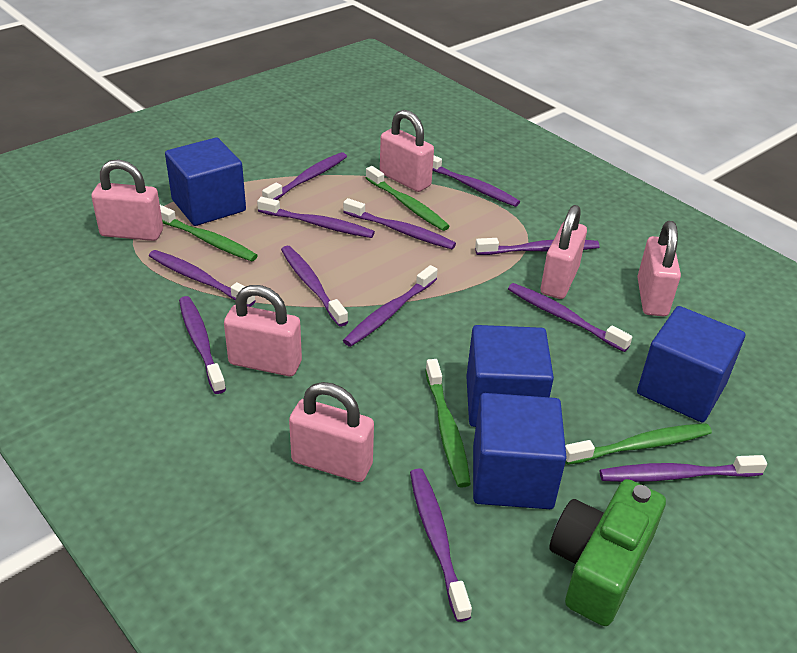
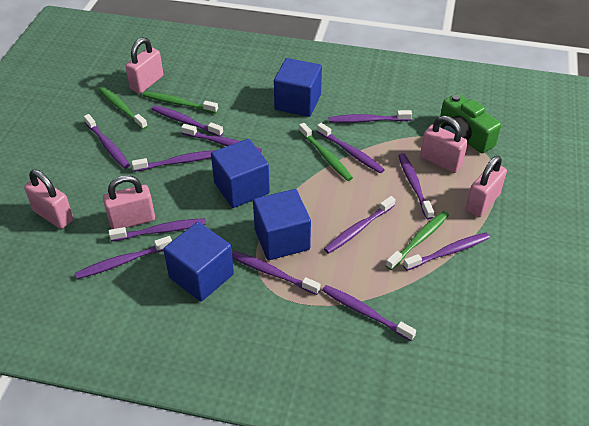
pink padlock: [91,159,163,241] [224,285,302,376] [289,382,374,482] [380,110,434,192] [541,205,587,299] [637,221,681,316] = 6 -> [24,170,73,229] [103,175,155,229] [125,37,163,94] [420,116,468,173] [466,156,507,217] = 5
purple toothbrush: [149,250,256,307] [179,296,226,394] [257,197,375,238] [262,152,347,200] [281,246,348,327] [343,198,456,249] [343,265,438,347] [410,468,472,622] [433,155,520,207] [475,238,599,255] [508,283,632,352] [600,455,767,482] = 12 -> [75,236,172,279] [84,114,130,169] [109,218,206,241] [132,150,216,172] [152,105,223,137] [181,124,262,153] [232,251,320,295] [317,123,385,173] [322,285,416,341] [324,196,396,254] [329,110,412,123] [398,153,434,220] [403,233,490,271] = 13

